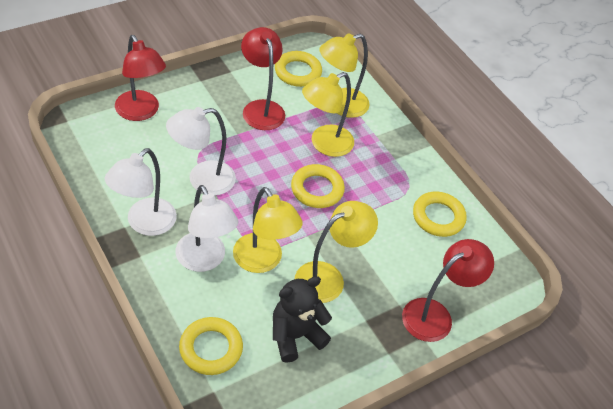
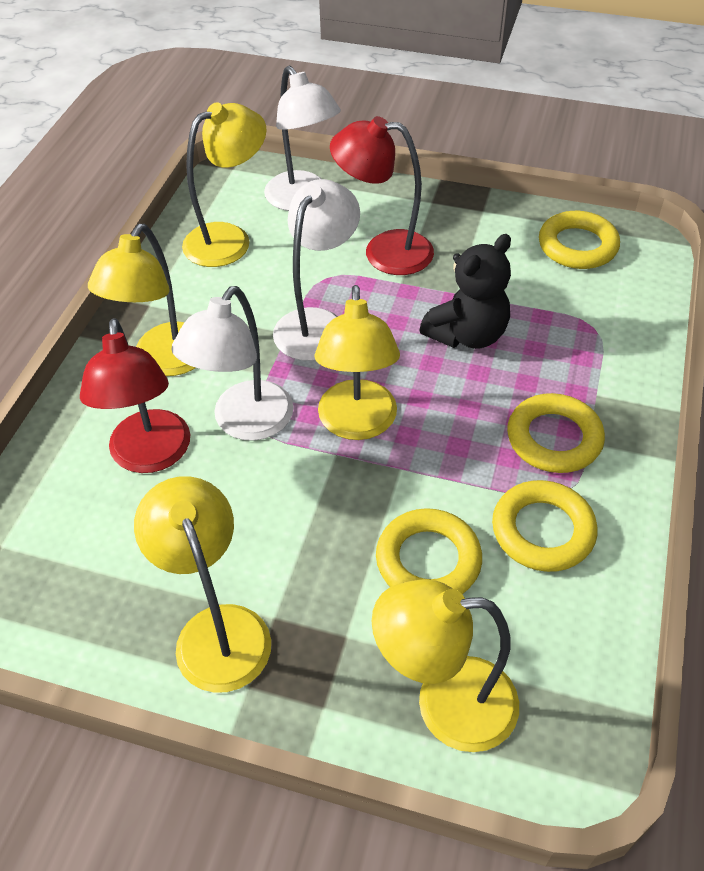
red lamp: [115,35,166,121] [241,27,285,130] [402,239,494,342] = 3 -> [80,318,190,473] [330,116,434,275] = 2
yellow lamp: [233,187,303,273] [295,201,378,303] [302,72,354,157] [319,33,370,118] = 4 -> [88,224,196,376] [134,476,271,693] [182,102,267,267] [315,285,400,440] [372,579,519,752] = 5

